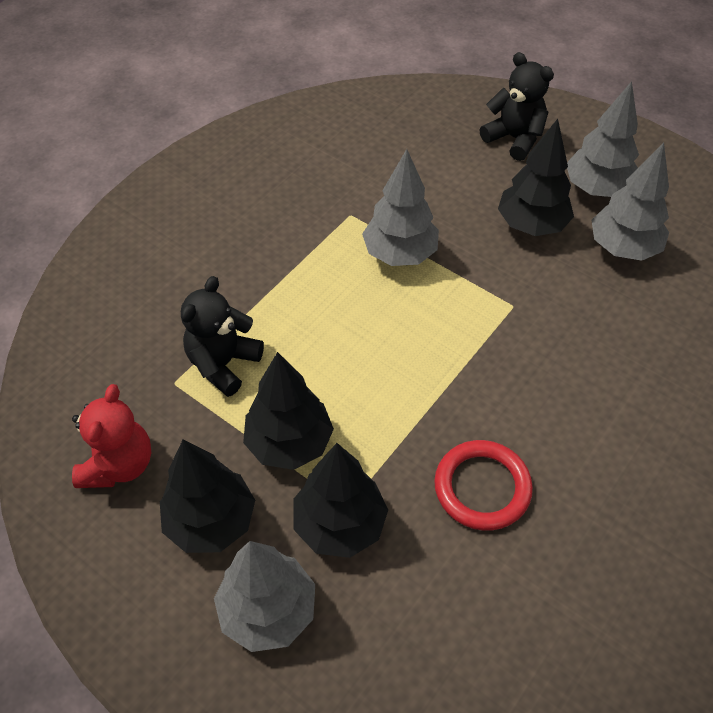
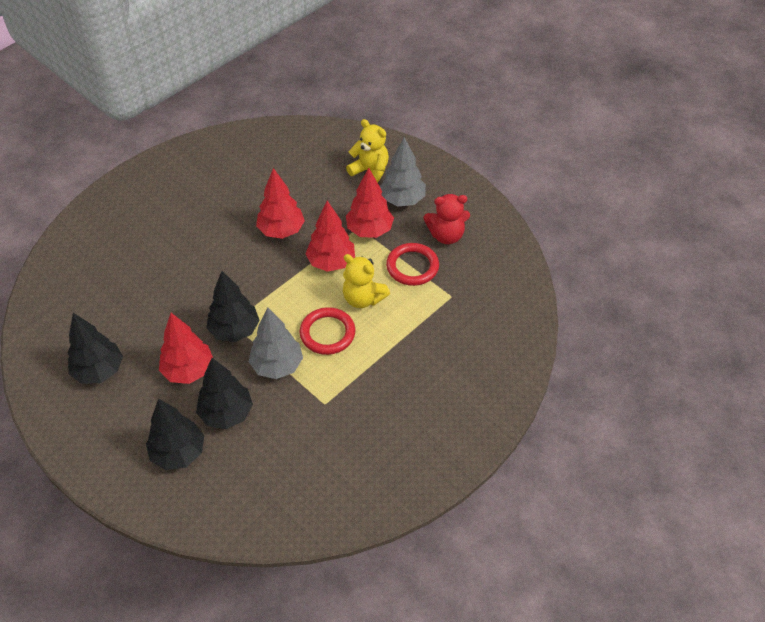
black teddy bear: [181,276,264,397] [480,52,554,161] = 2 -> none = 0
grey tree: [214,541,315,652] [362,149,439,266] [567,81,639,197] [592,143,669,261] = 4 -> [249,307,303,379] [380,137,426,206] = 2
red ring: [434,440,533,531] = 1 -> [300,307,356,355] [386,243,439,286] = 2
red tree: none = 0 -> [159,313,213,384] [256,168,305,239] [305,201,355,272] [346,168,394,238] = 4
yellow teddy bear: none = 0 -> [343,254,390,308] [346,119,389,183] = 2

